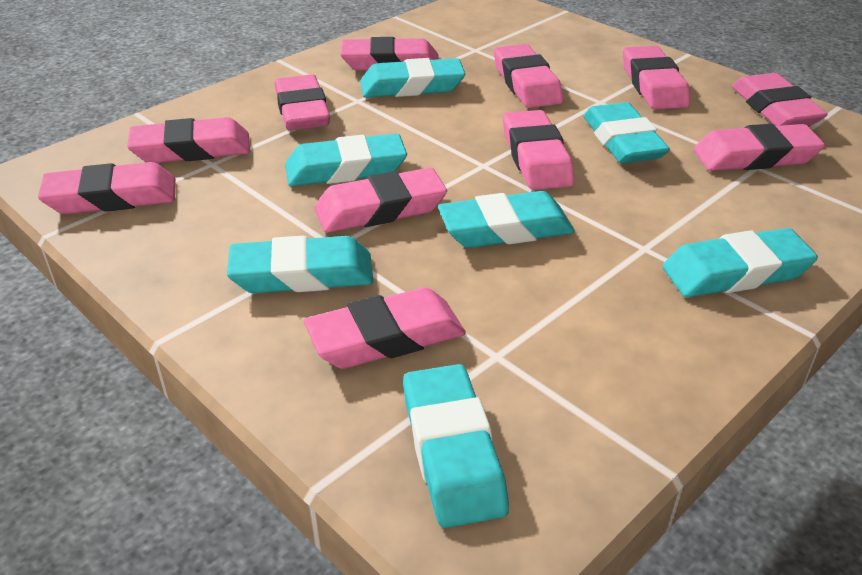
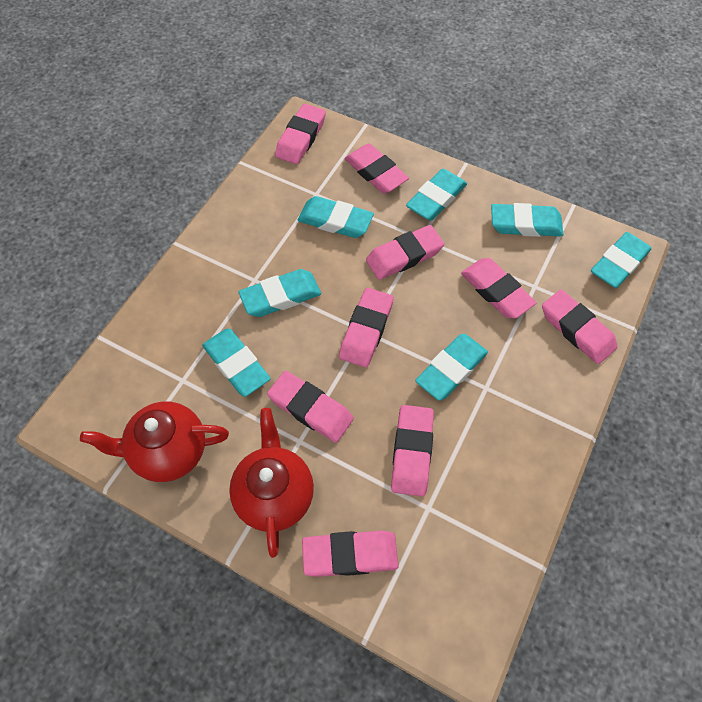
pink eraser: [38,162,176,214] [127,117,250,163] [275,74,330,130] [304,287,466,369] [314,168,447,233] [340,37,439,71] [494,44,563,108] [503,110,574,190] [623,46,690,109] [694,124,825,171] [732,73,828,126] = 11 -> [267,371,354,443] [275,104,326,164] [302,530,399,577] [339,288,394,367] [345,144,409,193] [366,225,444,280] [391,405,434,497] [461,258,536,318] [542,290,618,364] = 9
red teapot: none = 0 -> [80,402,229,482] [229,408,314,558] = 2

